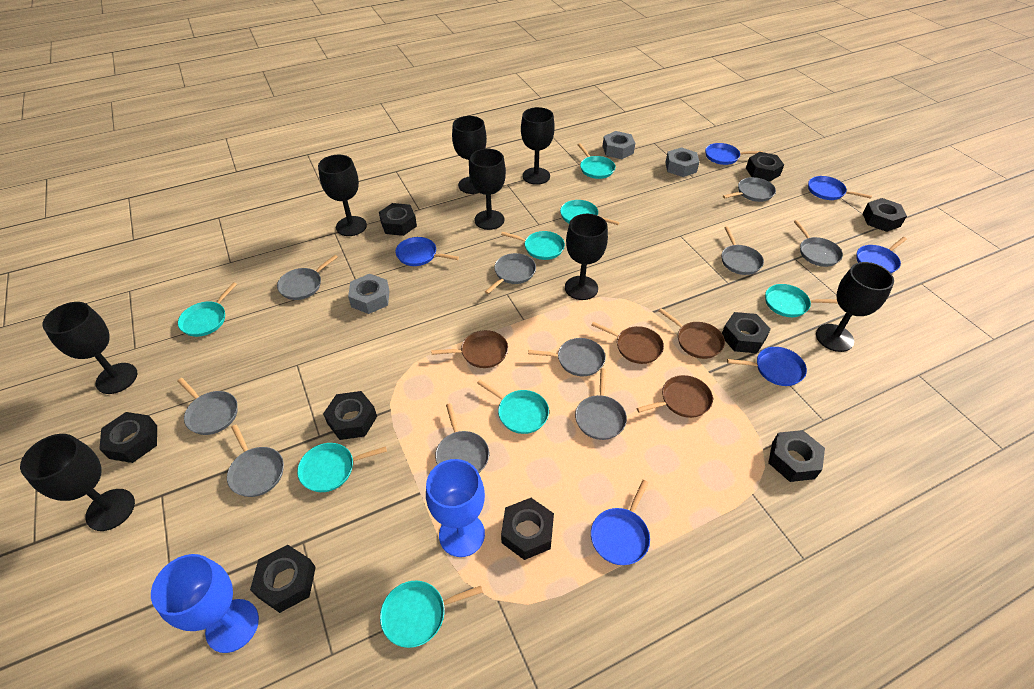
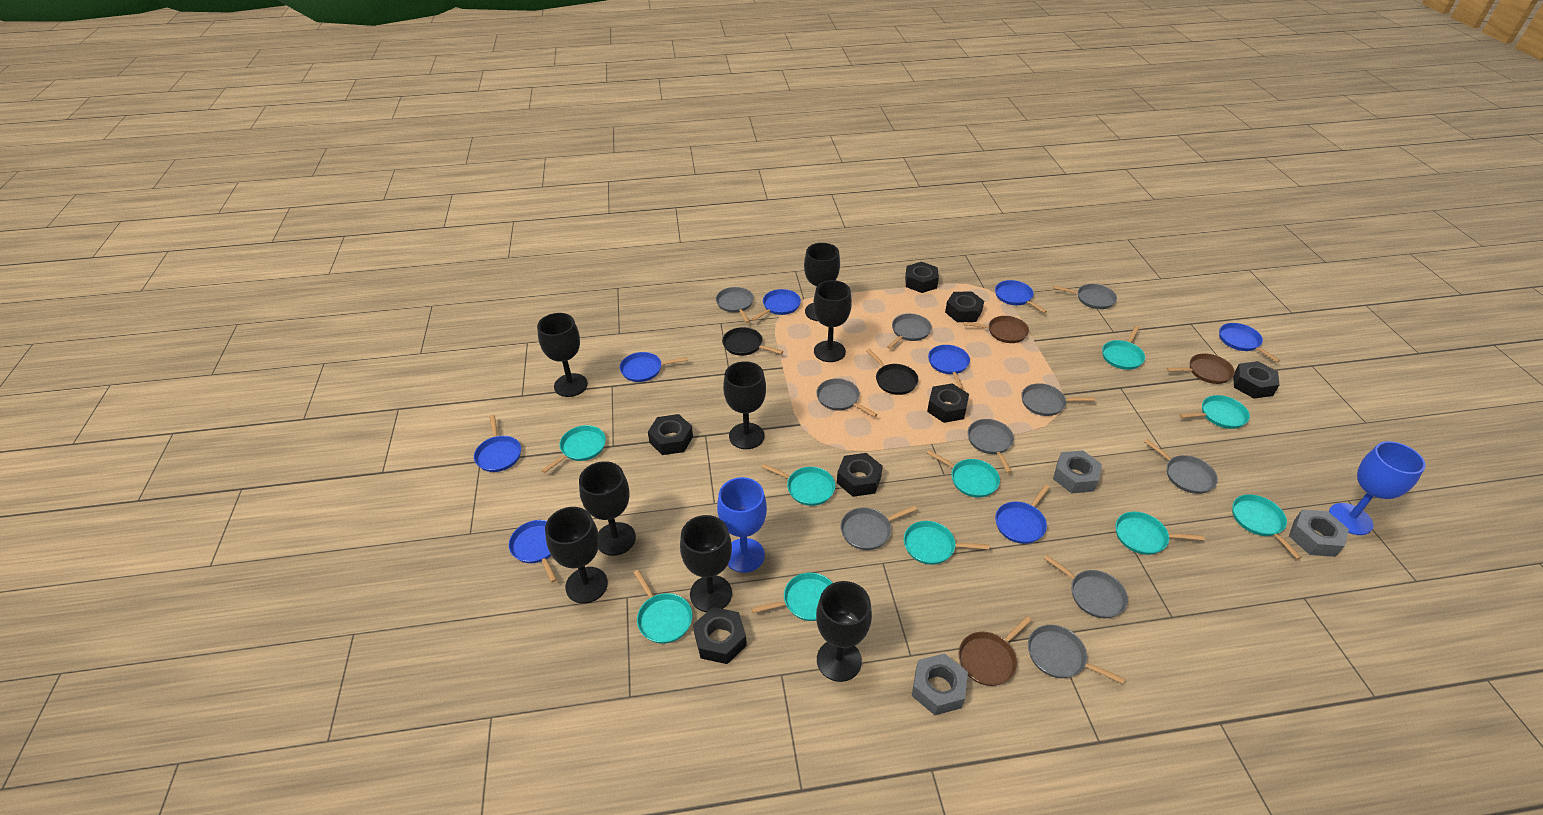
black nut: [99,412,157,463] [250,545,316,613] [323,391,377,440] [379,203,417,236] [501,498,554,560] [722,312,771,353] [746,152,784,182] [768,430,825,482] [862,198,907,232] = 9 -> [648,414,693,455] [693,607,747,664] [837,453,883,497] [905,262,939,293] [927,384,969,423] [945,291,984,322] [1233,361,1280,399] = 7
black pan: none = 0 -> [722,327,783,356] [866,349,919,395] = 2
blue pan: [396,237,459,266] [591,480,650,565] [705,143,763,165] [727,347,807,386] [808,176,872,200] [856,237,907,273] = 6 -> [474,415,521,472] [509,520,557,583] [620,352,687,382] [752,289,801,321] [928,345,970,389] [995,280,1047,313] [995,484,1050,544] [1219,323,1280,362] = 8
brown pan: [431,330,508,368] [591,322,664,364] [636,375,713,418] [659,308,725,359] = 4 -> [958,616,1032,686] [963,316,1029,343] [1167,353,1235,384] = 3
turquoise pan: [178,282,237,337] [297,443,387,492] [380,581,483,648] [477,380,549,434] [501,231,565,260] [560,200,620,225] [578,143,615,179] [765,284,838,317] = 8 -> [541,425,606,473] [634,570,692,644] [751,573,833,621] [762,463,835,506] [904,521,989,565] [927,450,1000,498] [1102,326,1145,370] [1116,512,1205,555] [1180,395,1250,429] [1232,494,1302,559] = 10

